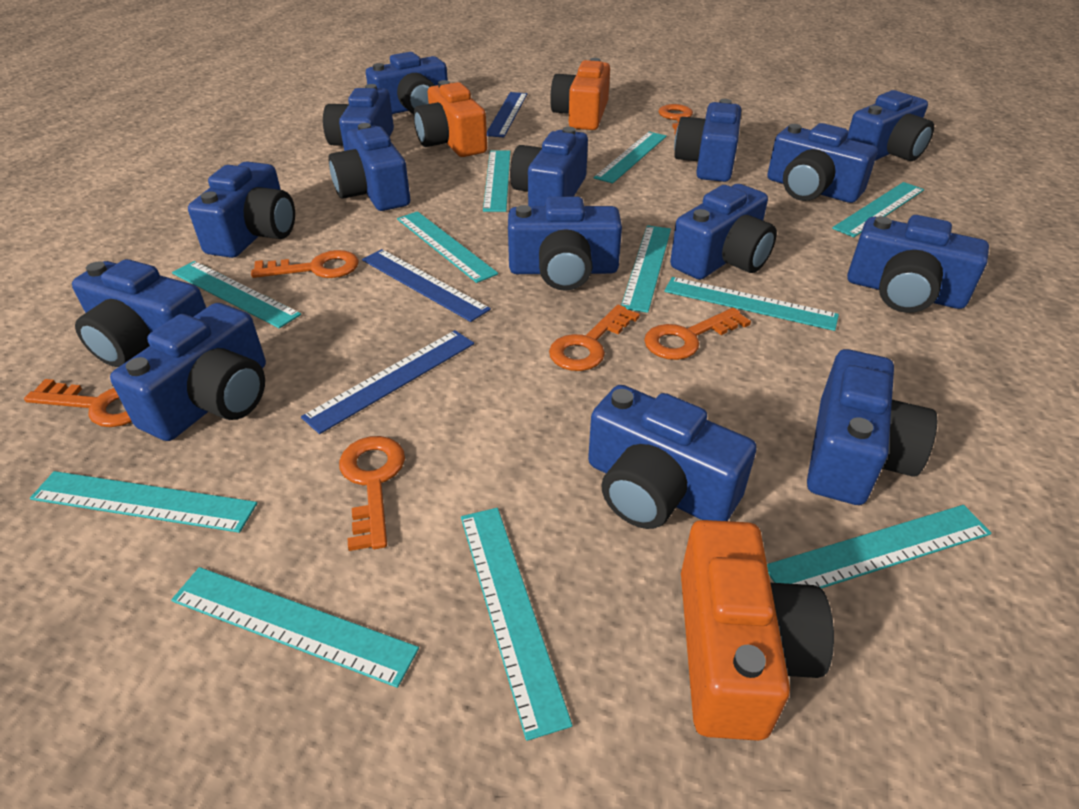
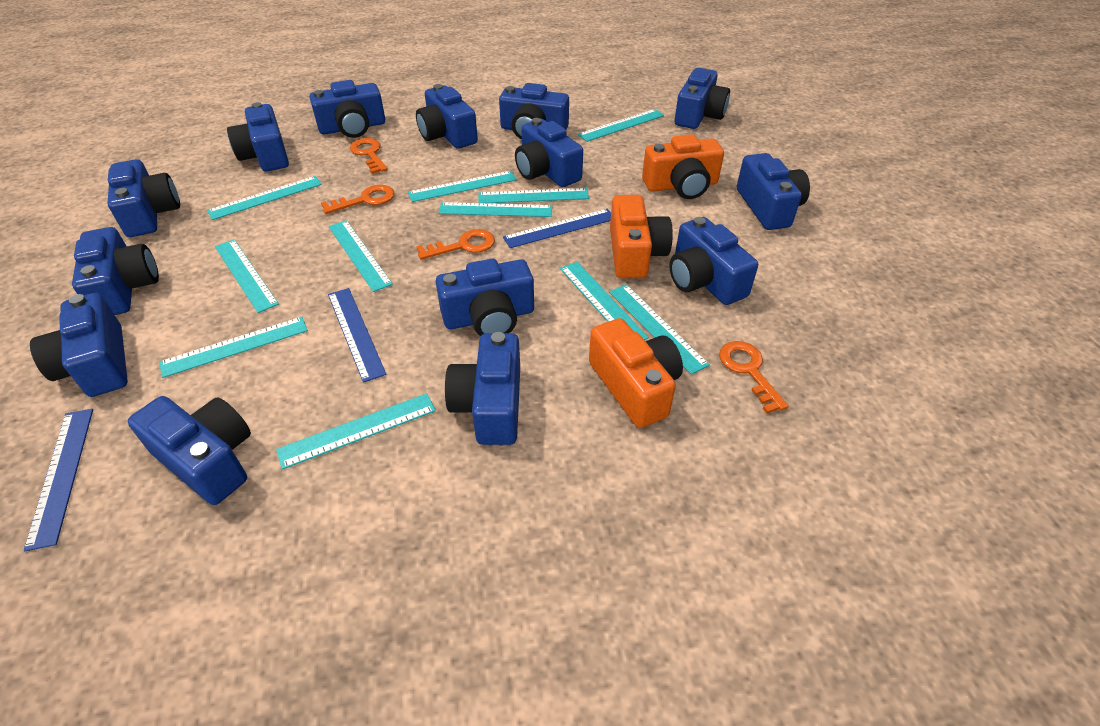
blue camera: [72,259,206,367] [110,303,266,441] [188,161,295,258] [323,84,394,151] [328,123,410,211] [366,52,448,114] [508,197,622,291] [510,127,588,207] [588,385,757,529] [670,184,777,279] [674,99,741,182] [767,123,877,203] [807,349,937,505] [847,90,934,161] [847,215,989,313] = 15 -> [30,293,128,397] [72,227,159,315] [107,159,180,237] [128,396,251,505] [227,102,289,171] [310,80,385,138] [416,84,478,149] [436,259,534,336] [445,332,520,445] [499,83,569,140] [515,118,583,187] [669,217,758,305] [674,68,730,129] [737,153,810,230] = 14
orange key: [24,379,132,427] [251,250,359,278] [339,436,405,551] [549,305,640,371] [644,308,751,360] [658,104,693,135] = 6 -> [321,185,394,214] [350,138,388,174] [416,229,495,260] [719,341,788,414] = 4

